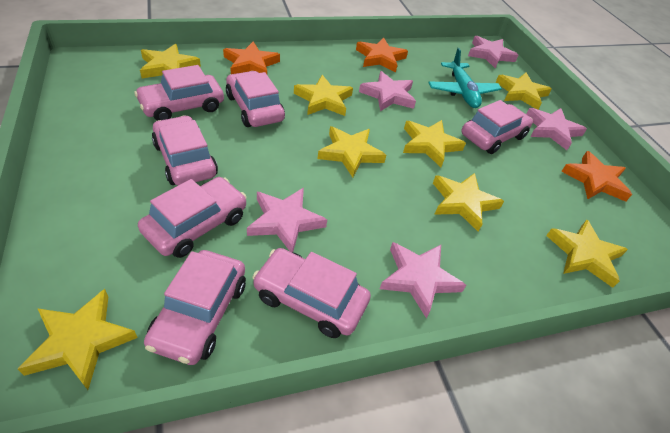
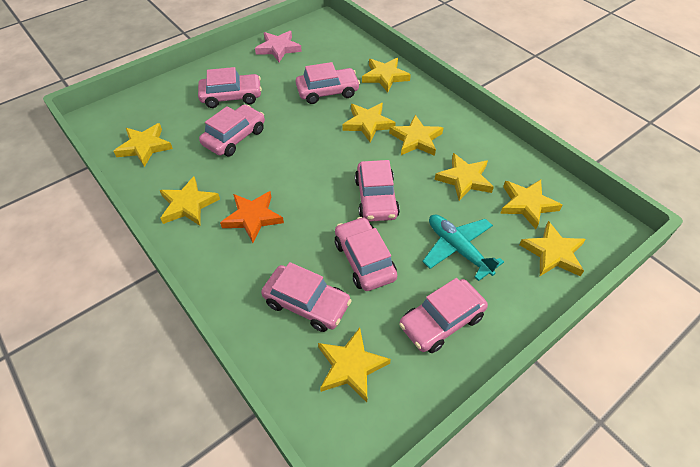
orange star: [223,41,280,74] [356,38,408,72] [561,151,632,201] = 3 -> [220,191,284,243] = 1
pink star: [247,188,327,252] [359,71,416,111] [380,242,466,318] [468,36,518,68] [526,108,587,150] = 5 -> [255,31,302,62] = 1
yellow star: [18,289,138,390] [140,44,201,78] [294,75,353,116] [317,126,386,178] [403,120,466,167] [433,173,504,232] [496,72,552,109] [546,220,628,288] = 8 -> [113,123,173,167] [160,176,220,226] [318,328,391,402] [342,103,396,143] [362,58,411,93] [389,115,443,156] [435,153,494,201] [500,180,562,229] [519,221,586,276] = 9

